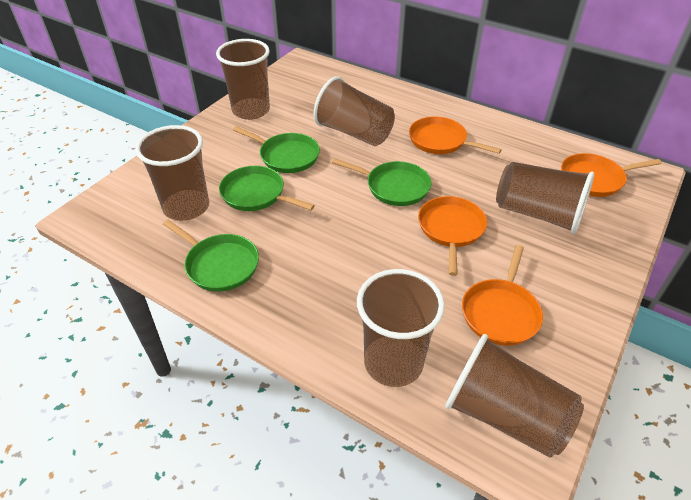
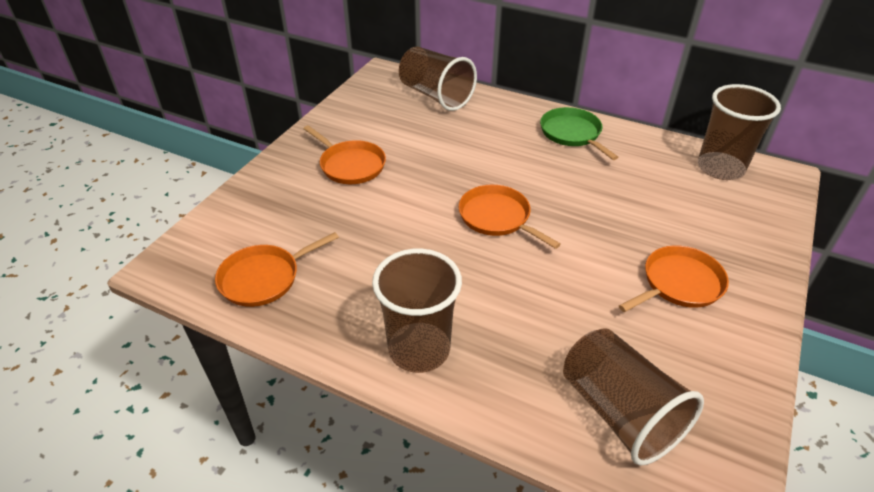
brown cup: [135,125,209,221] [216,39,270,120] [314,76,395,146] [357,269,445,387] [445,334,584,458] [496,162,594,234] = 6 -> [372,249,462,373] [399,47,477,111] [563,328,704,465] [698,84,781,180] = 4
green pan: [163,220,259,292] [219,166,315,211] [233,126,320,173] [332,158,432,206] = 4 -> [540,107,618,160] = 1

